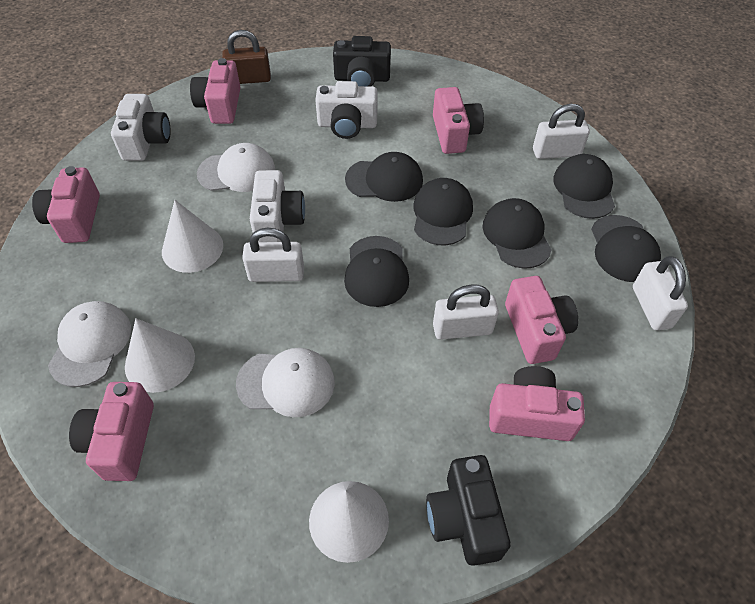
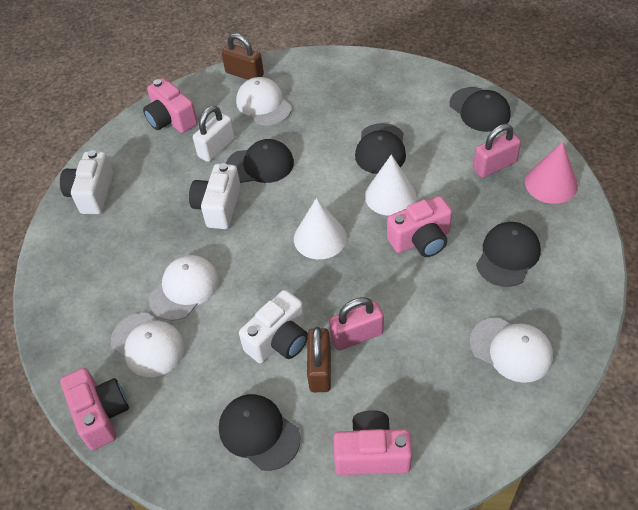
black camera: [333,36,391,87] [426,455,511,566] = 2 -> none = 0
black cap: [344,236,409,307] [345,152,423,202] [413,178,473,245] [482,198,551,269] [553,154,615,219] [591,215,661,282] = 6 -> [219,394,300,471] [226,139,294,183] [355,123,406,174] [450,87,511,132] [476,222,541,287] = 5
brown padlock: [222,30,271,84] = 1 -> [221,33,264,80] [307,327,331,392] = 2
pink camera: [32,166,100,243] [69,382,154,481] [190,58,241,124] [433,87,484,154] [489,366,585,441] [505,276,578,364] = 6 -> [60,368,129,450] [143,78,198,133] [334,410,412,475] [387,196,452,257] = 4
pink cone: none = 0 -> [525,142,578,204] = 1
pink padlock: none = 0 -> [329,297,384,350] [473,124,521,178] = 2
white cap: [48,301,131,387] [197,143,275,192] [236,348,335,417] = 3 -> [111,313,185,377] [149,255,219,321] [236,77,292,125] [470,317,553,383] = 4
white cone: [125,318,195,393] [162,200,223,273] [309,481,389,563] = 3 -> [294,198,347,259] [365,155,416,216] = 2
white padlock: [242,228,304,282] [433,284,499,340] [533,104,590,159] [633,256,688,330] = 4 -> [193,106,235,162] = 1

